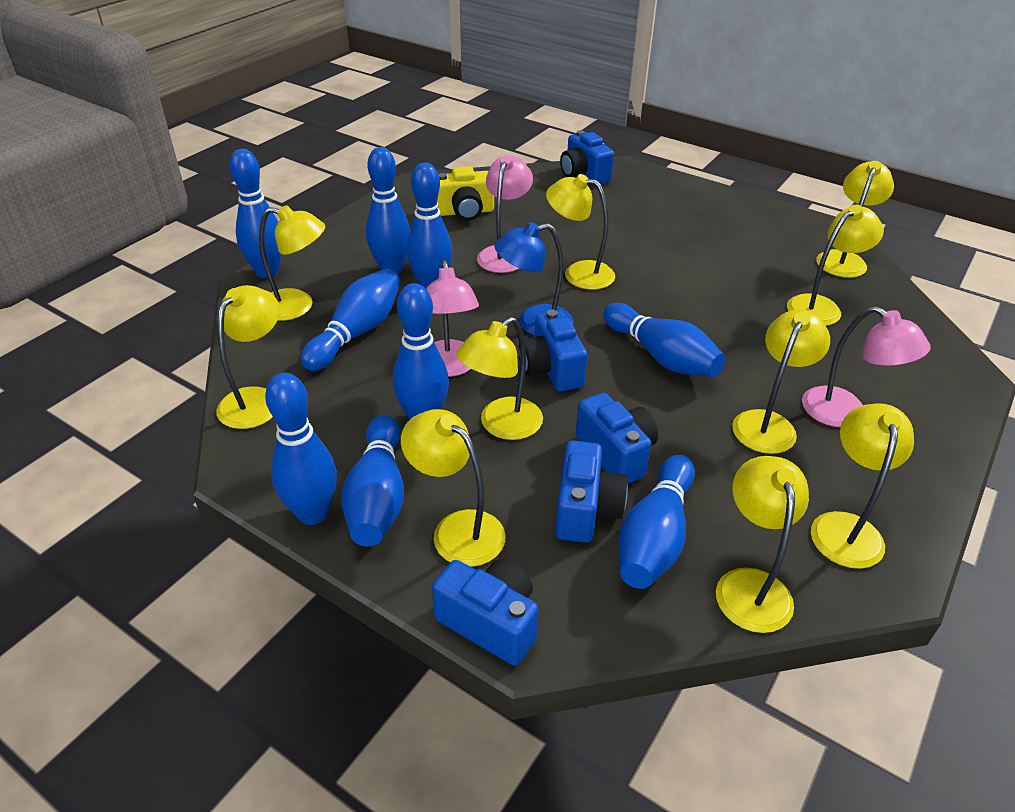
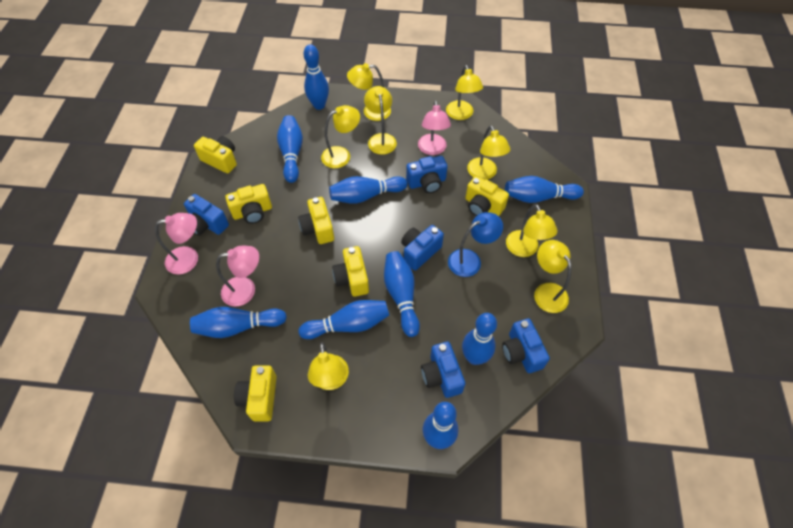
yellow camera: [437,166,494,221] = 1 -> [194,136,237,173] [225,184,272,224] [234,365,277,422] [298,197,334,244] [332,246,369,297] [465,176,509,216] = 6
yellow lamp: [217,285,280,429] [259,205,325,321] [401,409,506,567] [456,317,543,440] [546,174,615,290] [716,456,809,633] [732,309,830,454] [787,205,884,326] [811,403,914,569] [816,161,894,278] = 10 -> [308,342,349,390] [321,105,360,168] [347,63,391,121] [364,86,397,155] [446,65,483,120] [467,125,511,180] [506,204,558,257] [534,240,572,313] = 8

